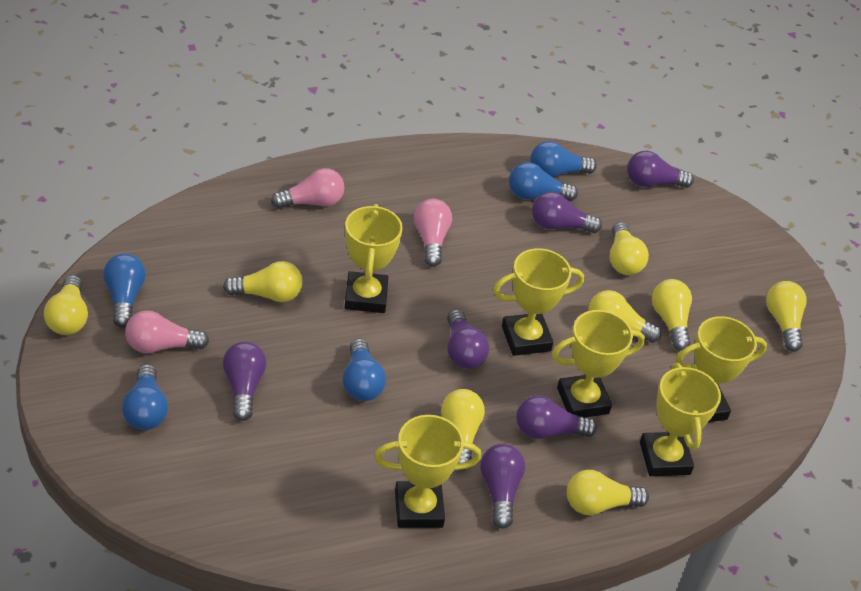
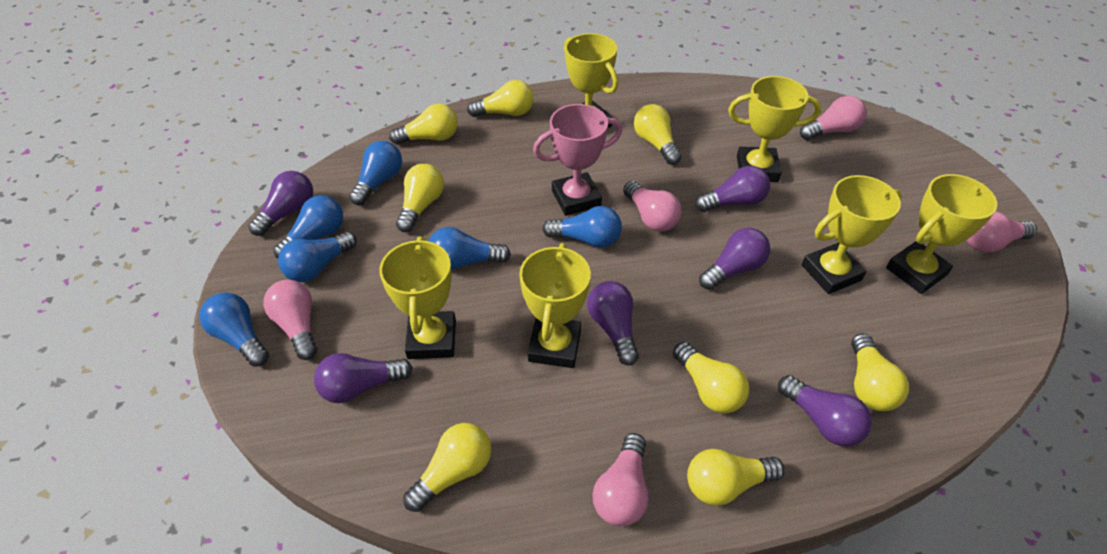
blue light bulb: [103,253,146,328] [122,364,168,430] [343,338,386,401] [509,162,578,201] [530,141,597,177] = 5 -> [199,292,269,367] [273,195,343,259] [278,232,357,282] [349,141,402,205] [429,227,511,270] [542,206,622,248] = 6
pink light bulb: [125,310,209,353] [271,168,345,209] [414,199,452,267] = 3 -> [263,280,317,360] [593,433,648,526] [623,181,682,232] [800,95,867,140] [966,211,1037,252] = 5
pink trophy: none = 0 -> [533,104,622,216] = 1

